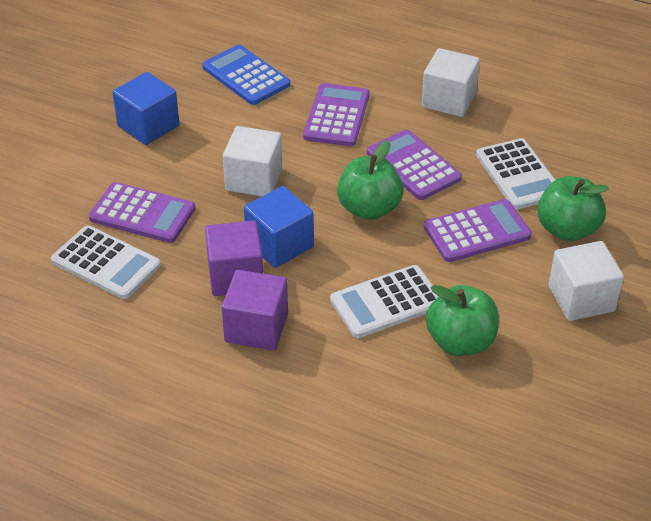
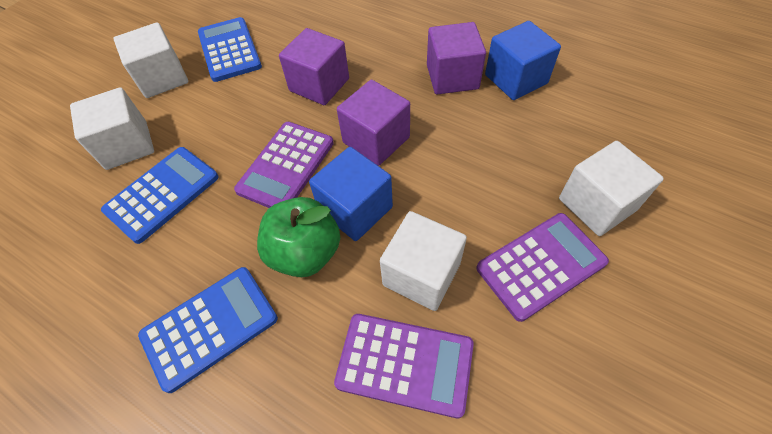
blue calculator: [202,45,290,105] = 1 -> [101,147,218,244] [138,267,278,393] [198,17,262,82] = 3
green apple: [337,140,404,220] [426,285,499,356] [537,176,609,241] = 3 -> [257,197,340,277] = 1
purple calculator: [89,182,195,243] [303,83,370,146] [367,129,462,200] [424,199,532,262] = 4 -> [234,122,334,208] [334,314,474,418] [476,213,609,322] = 3
purple cube: [205,220,263,296] [222,270,288,350] = 2 -> [279,28,349,105] [337,80,410,166] [427,22,486,95] = 3
white calculator: [51,225,161,299] [330,265,439,338] [476,138,555,210] = 3 -> none = 0
white cube: [223,126,282,196] [422,48,480,117] [549,241,624,321] = 3 -> [70,87,154,170] [113,23,188,98] [380,211,467,311] [559,141,664,236] = 4

